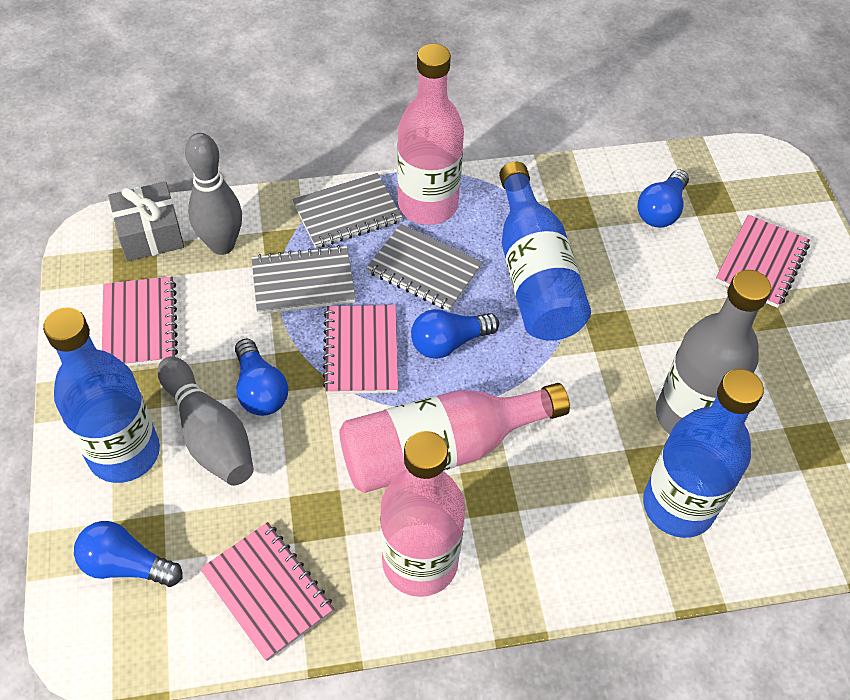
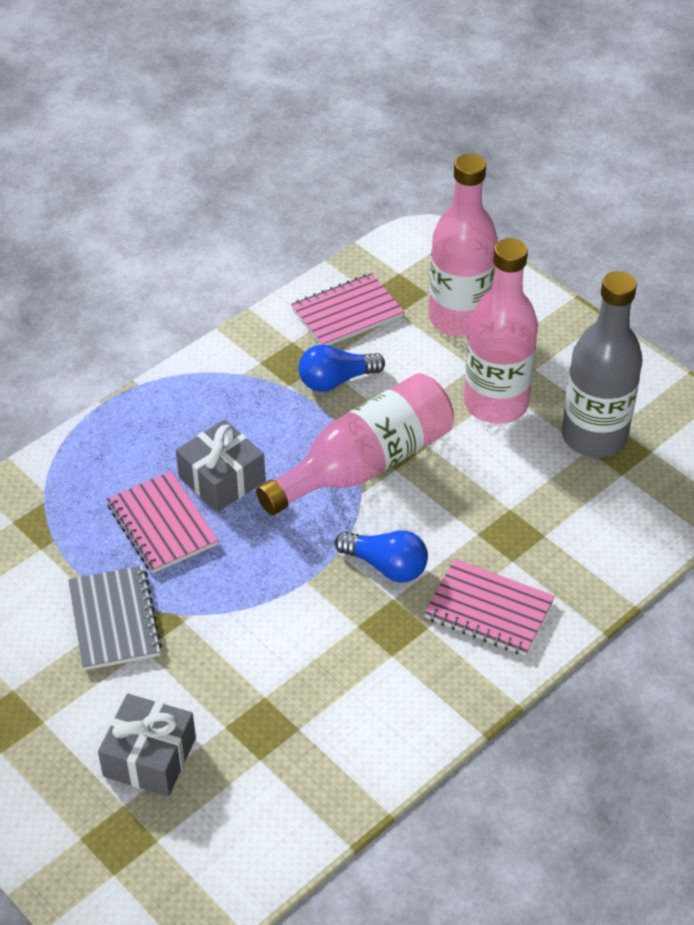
blue bottle: [43,307,160,483] [499,162,591,341] [643,369,764,538] = 3 -> none = 0
blue light bulb: [74,521,182,587] [235,339,288,416] [411,309,499,359] [638,170,689,228] = 4 -> [299,344,385,392] [335,530,428,583] = 2
grey bowling pin: [157,356,254,486] [185,133,242,255] = 2 -> none = 0
grey gift: [108,181,184,262] = 1 -> [98,694,196,796] [176,419,266,512] = 2
grey notebook: [251,245,356,314] [292,173,402,248] [366,224,483,311] = 3 -> [68,565,162,671] = 1
pink notebook: [102,276,178,366] [200,522,335,661] [322,305,398,394] [715,215,810,308] = 4 -> [107,471,219,573] [291,273,404,345] [424,559,555,656] = 3

